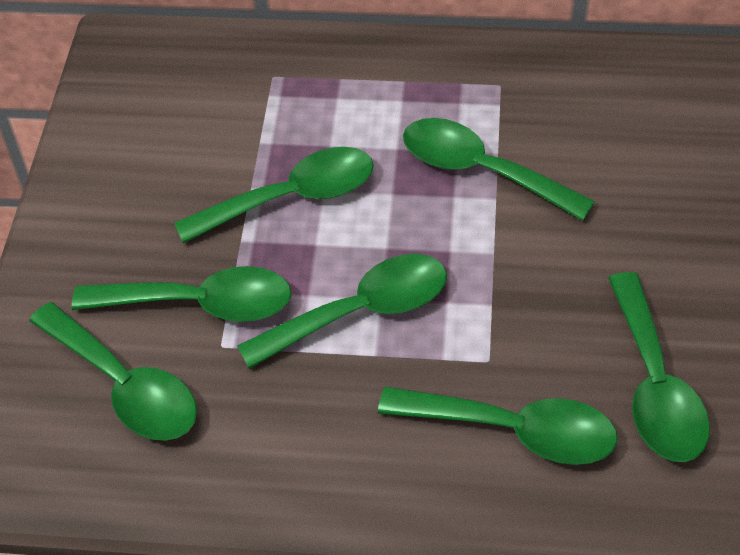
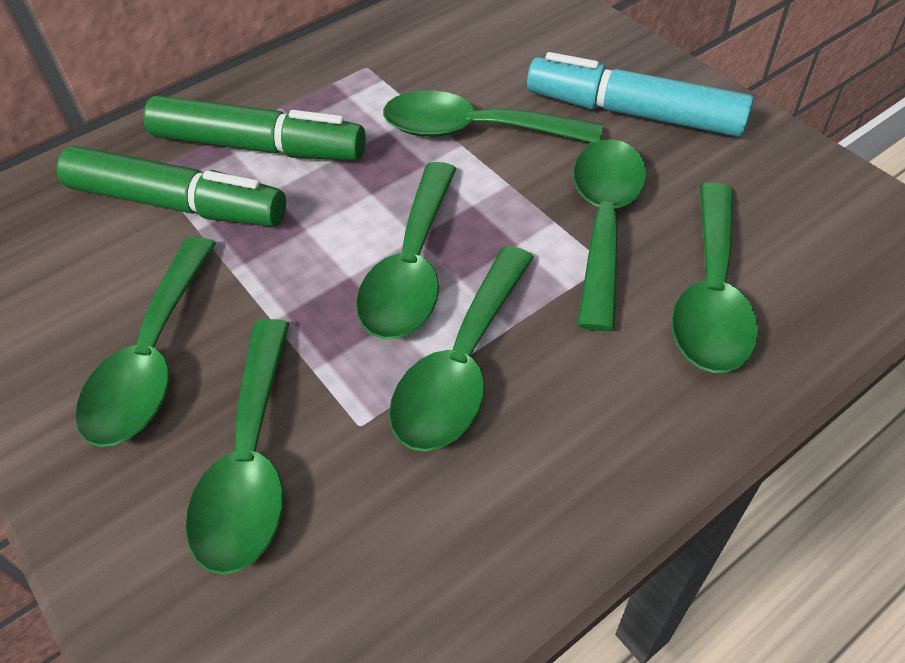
green marker: none = 0 -> [57,146,286,227] [144,96,366,161] = 2
turquoise marker: none = 0 -> [527,52,754,137] = 1

